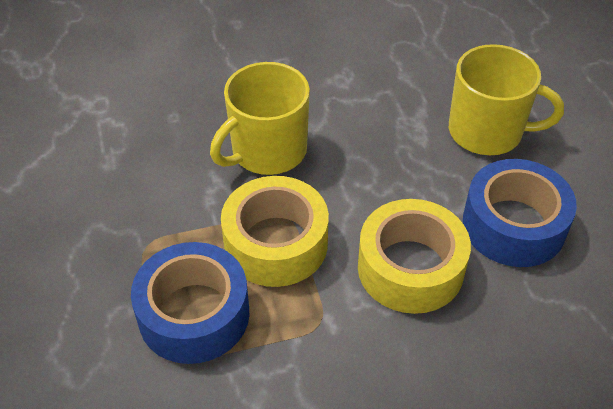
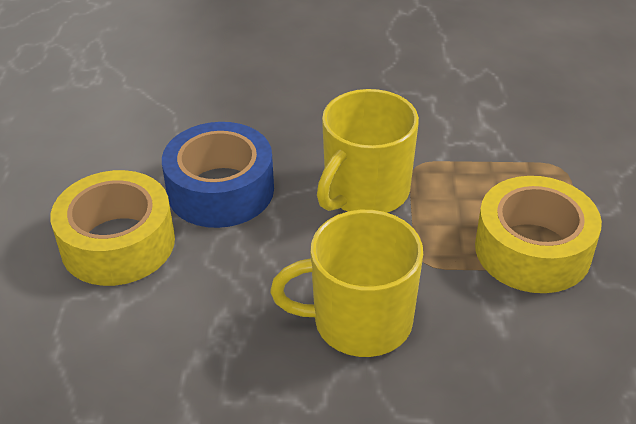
blue tape: [131,242,249,364] [463,159,577,267] = 2 -> [162,122,274,228] = 1

